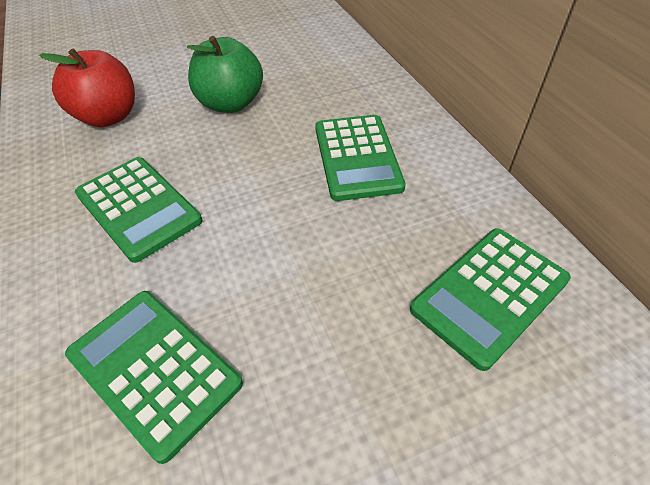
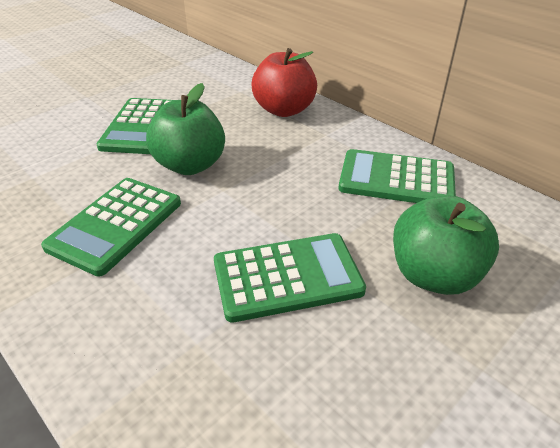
green apple: [187,36,263,113] = 1 -> [146,83,225,175] [393,196,499,295] = 2

